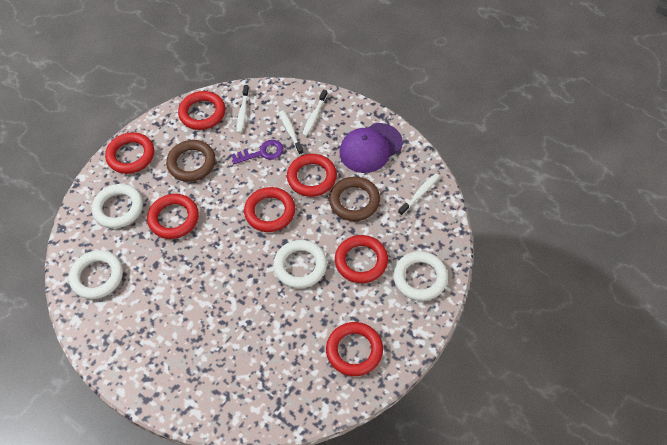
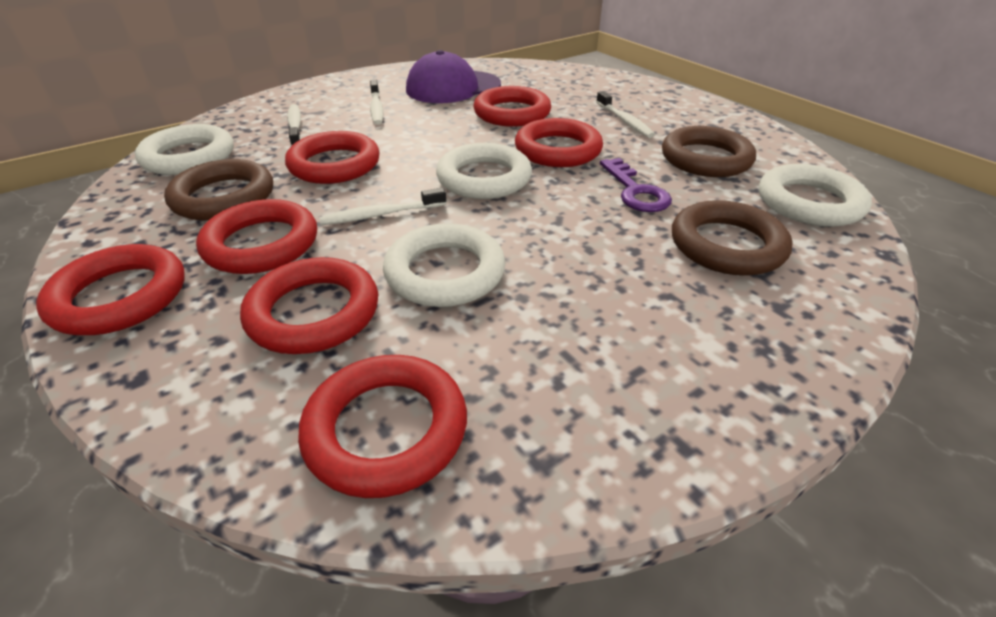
brown ring: [166,140,216,182] [329,177,380,221] = 2 -> [164,159,273,221] [662,126,756,177] [672,200,793,276] = 3

